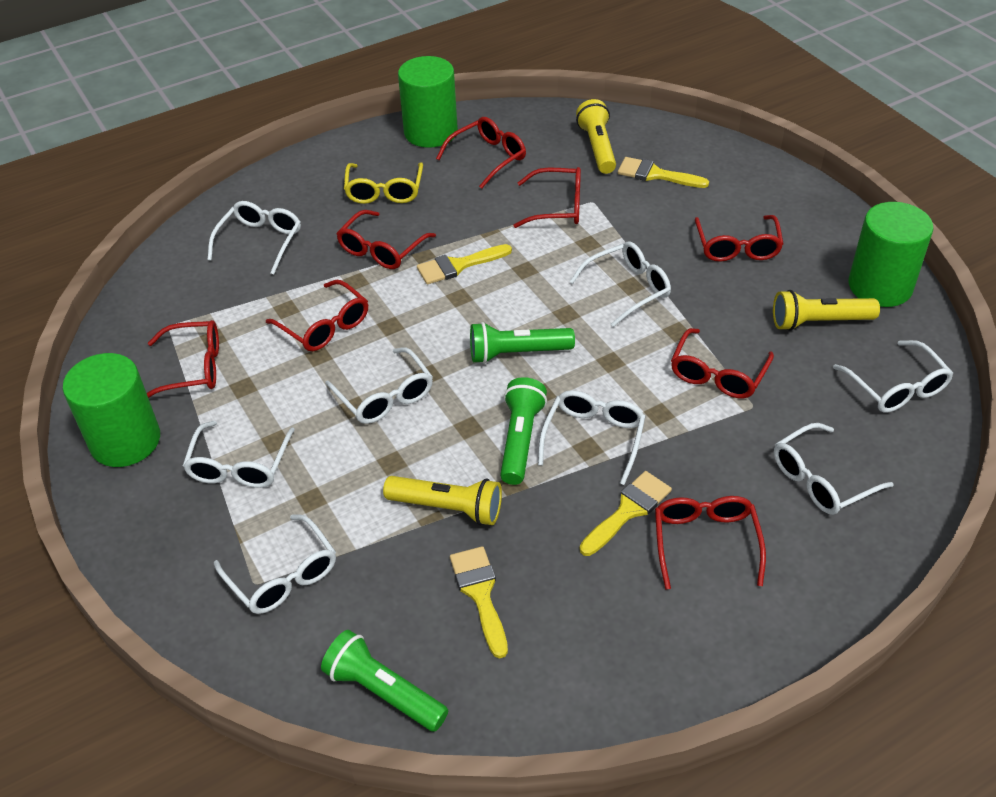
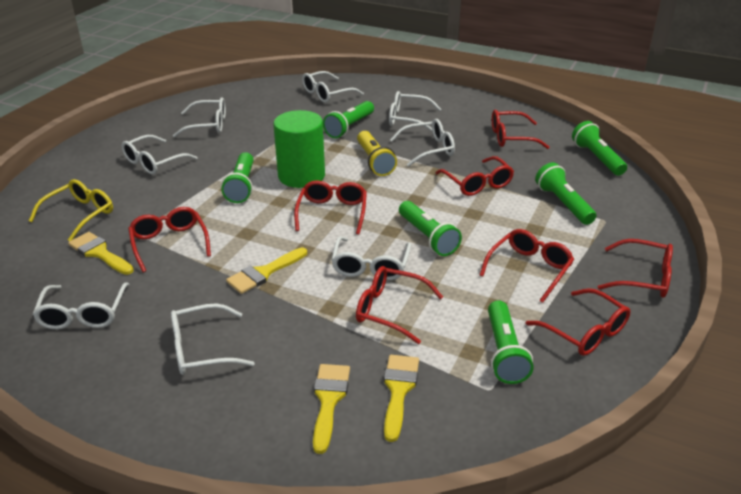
green cylinder: [63,353,160,467] [398,56,458,148] [849,202,933,307] = 3 -> [273,110,325,188] = 1
green flashlight: [321,630,448,732] [470,322,575,364] [500,377,547,485] = 3 -> [221,152,254,203] [323,101,374,138] [399,201,462,256] [488,300,534,384] [535,162,596,225] [572,121,627,176] = 6
yellow flashlight: [383,476,502,525] [576,99,616,174] [773,290,880,331] = 3 -> [357,131,397,176] = 1

